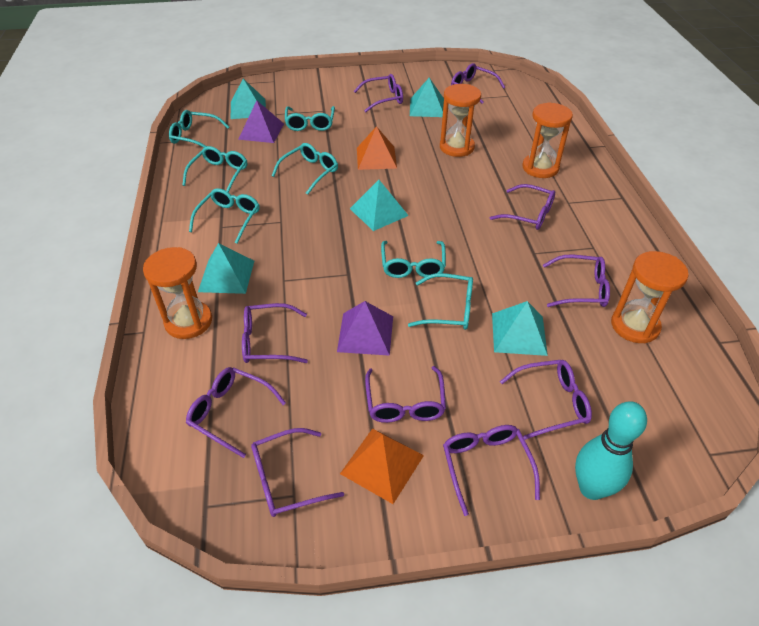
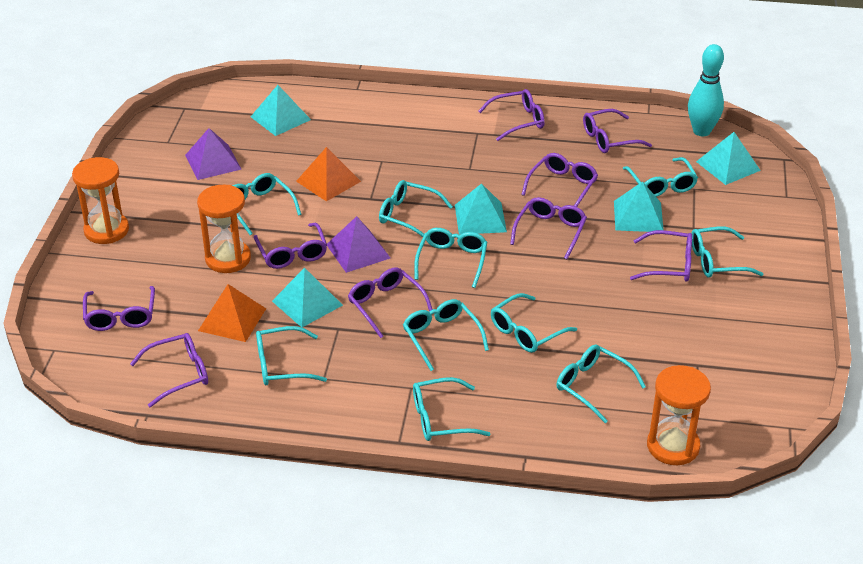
orange hourglass: [143,247,212,339] [440,84,481,157] [522,102,573,178] [611,251,689,343] = 4 -> [72,157,129,244] [197,185,251,273] [647,365,711,465] = 3
purple glasses: [186,367,286,458] [242,303,308,363] [251,428,344,517] [354,74,403,112] [365,366,446,423] [443,425,540,516] [451,63,505,103] [490,184,555,230] [500,360,592,440] [543,255,610,307] = 10 -> [83,286,155,331] [130,333,208,407] [254,223,327,269] [348,267,434,338] [479,89,545,141] [510,197,587,259] [521,153,598,207] [583,109,652,153] [630,230,692,282] = 9
turquoise glasses: [169,110,229,148] [182,146,247,193] [189,188,260,244] [272,143,338,195] [285,106,335,131] [381,241,446,278] [408,273,473,330] = 7 -> [233,173,302,235] [256,326,327,385] [379,180,453,237] [403,299,489,371] [413,377,490,441] [414,228,487,288] [491,293,577,353] [556,344,646,424] [623,157,698,197] [692,226,763,278] = 10

